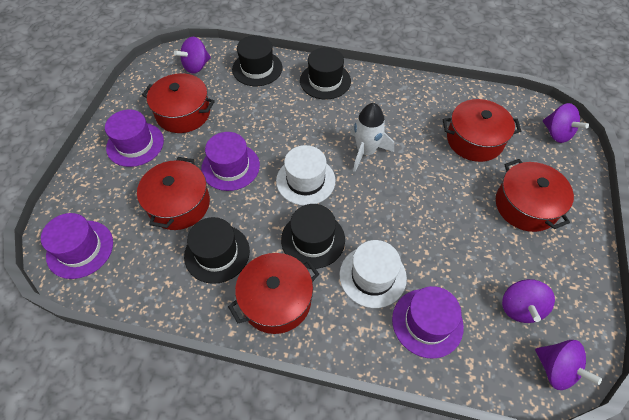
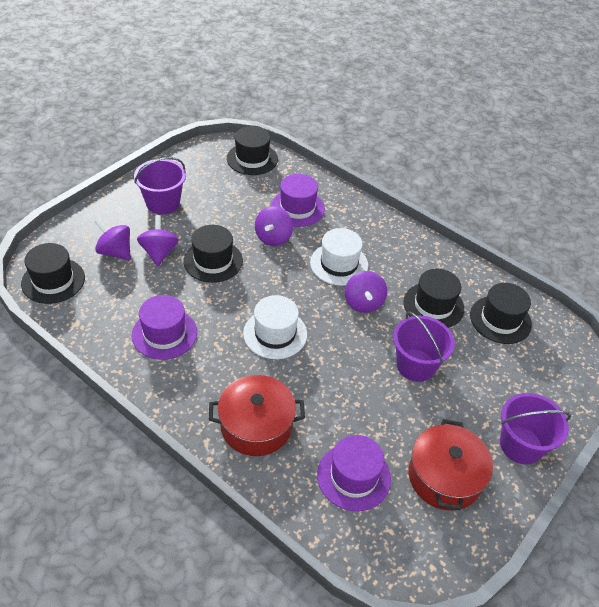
black hat: [184,217,250,284] [232,35,283,86] [281,204,345,269] [300,47,351,100] = 4 -> [21,243,85,304] [183,225,243,283] [227,126,278,175] [403,269,464,328] [470,283,532,344] = 5
purple bucket: none = 0 -> [134,157,186,215] [393,312,455,382] [500,393,571,464] = 3
purple hat: [41,213,113,279] [105,110,164,167] [201,132,260,191] [392,286,464,358] = 4 -> [132,295,197,360] [270,174,325,227] [317,435,391,511] = 3
red pot: [137,157,210,230] [142,73,215,133] [228,253,319,334] [443,99,521,162] [496,159,574,232] = 5 -> [209,375,305,456] [408,419,493,511] = 2
white rocket: [350,103,394,172] = 1 -> none = 0

